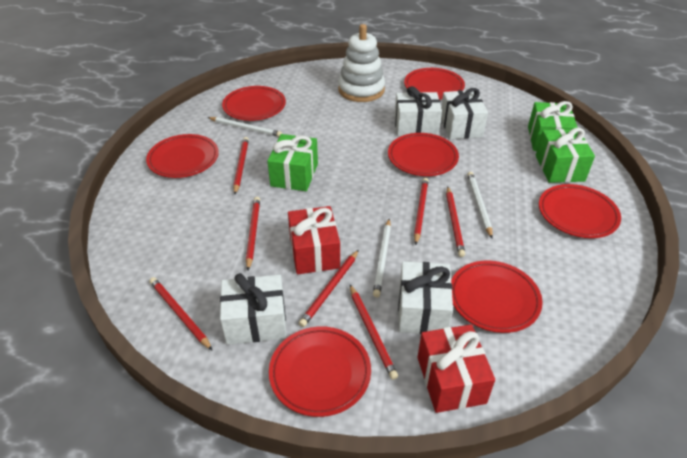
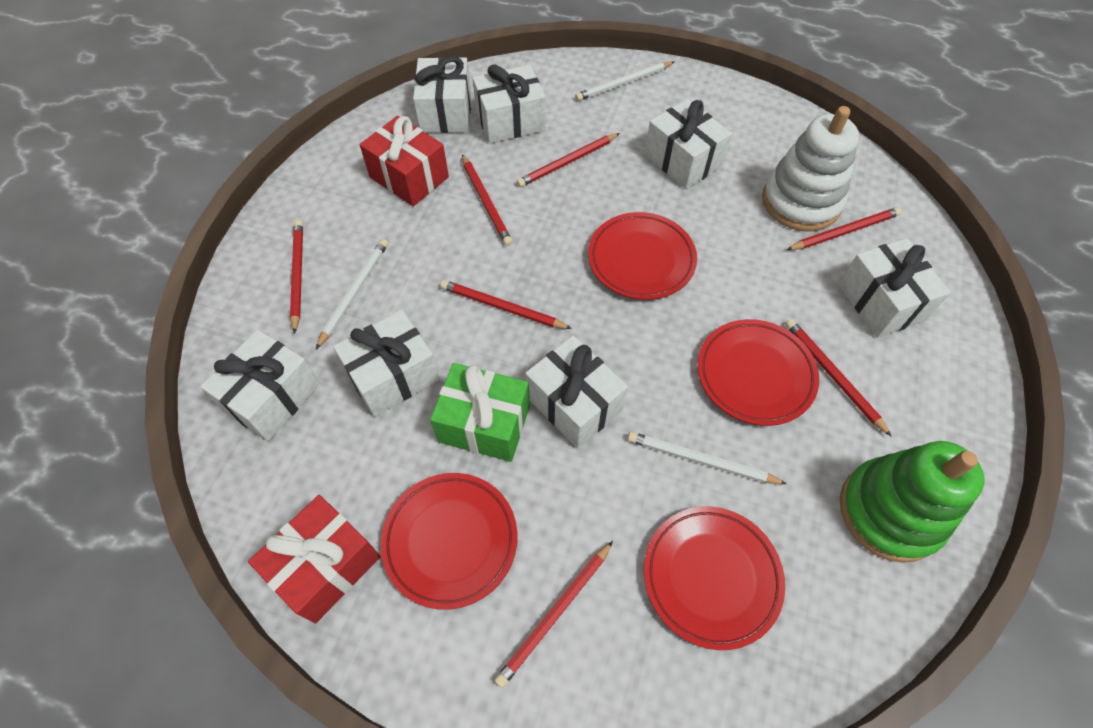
green gift: [267,134,318,191] [528,101,578,151] [536,128,595,183] = 3 -> [430,363,530,462] = 1
green stacking toy: none = 0 -> [840,441,984,563] = 1
red plate: [146,134,219,178] [222,86,286,121] [269,326,371,417] [388,133,459,176] [404,68,465,99] [451,261,543,333] [539,184,621,238] = 7 -> [381,473,518,610] [588,212,697,300] [644,506,785,650] [697,319,819,426] = 4
white gift: [220,273,286,345] [394,86,442,136] [398,261,453,334] [441,88,488,139] = 4 -> [200,329,320,441] [333,310,440,417] [413,56,471,133] [472,64,546,143] [525,336,628,449] [644,99,732,189] [839,238,951,338] = 7

